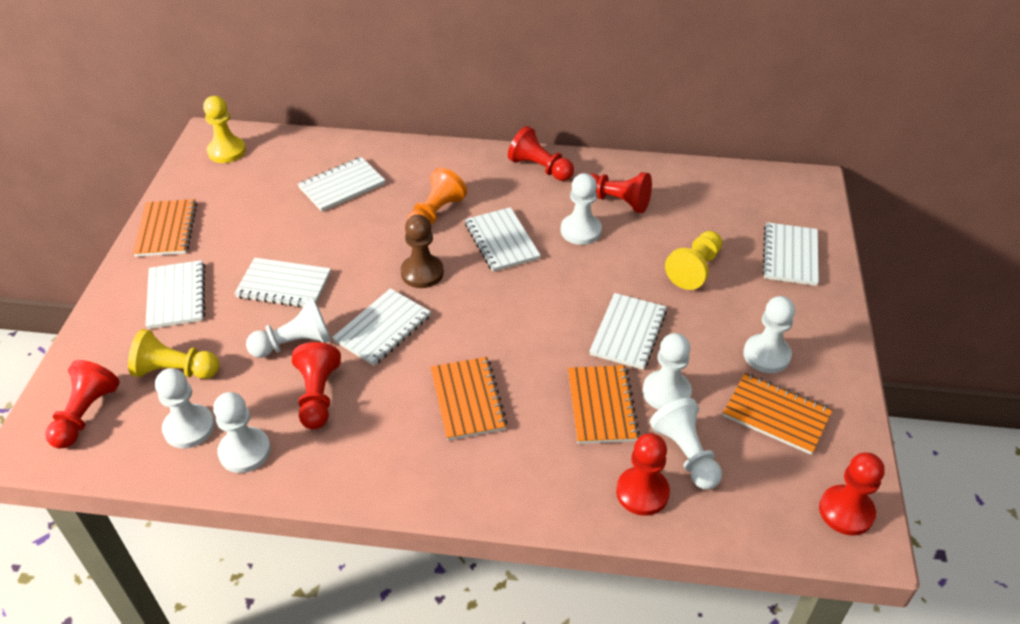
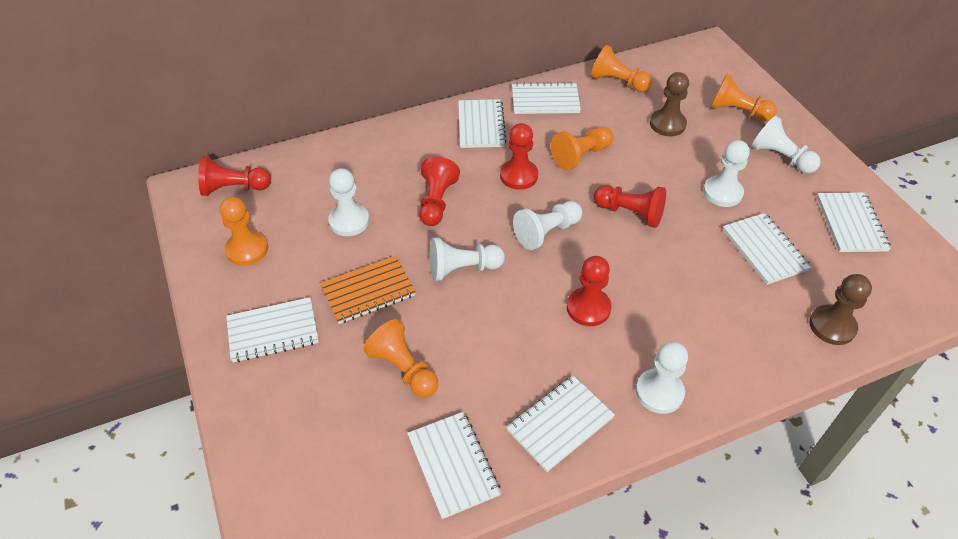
brown pawn: [401,215,444,288] = 1 -> [650,72,689,136] [809,274,872,345] = 2
orange notebook: [133,199,197,257] [431,357,508,441] [568,365,640,444] [723,373,833,455] = 4 -> [320,256,416,324] = 1
orange pawn: [407,168,467,224] = 1 -> [219,197,268,266] [363,319,438,398] [551,127,614,170] [591,45,652,92] [710,74,777,121] = 5
red pawn: [45,360,120,448] [292,342,341,430] [508,126,574,181] [590,172,652,213] [616,433,670,516] [819,452,885,536] = 6 -> [198,156,271,196] [419,157,460,226] [500,123,538,190] [567,256,611,326] [594,185,666,228] = 5
white pawn: [155,368,215,448] [213,392,271,473] [246,298,331,358] [561,173,602,245] [643,333,692,410] [650,398,722,489] [743,296,795,373] = 7 -> [328,168,369,236] [430,238,505,281] [513,201,583,250] [636,341,688,414] [703,140,750,207] [752,116,821,173] = 6
yellow pawn: [128,329,219,379] [203,96,246,163] [665,231,723,290] = 3 -> none = 0

